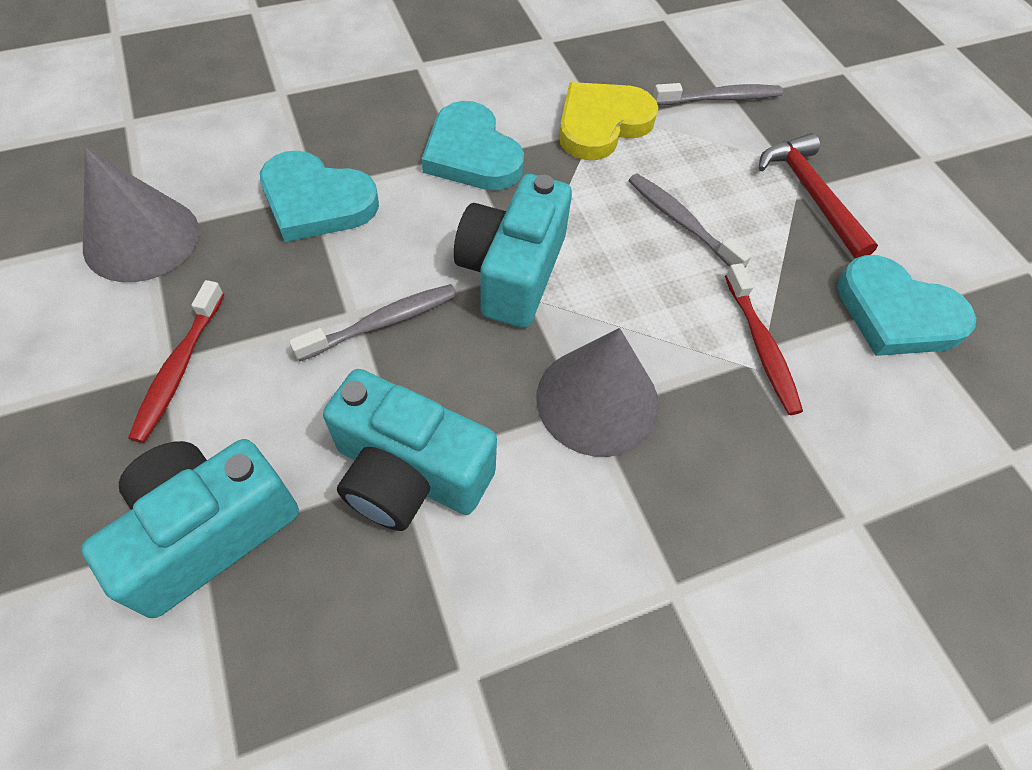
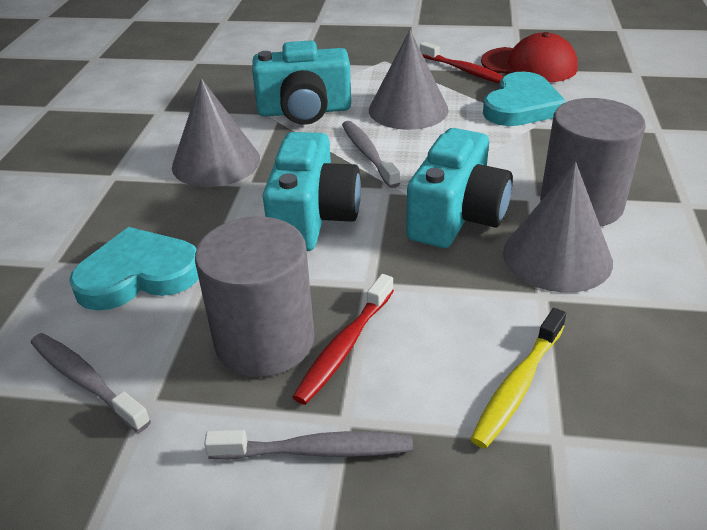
grey cone: [83,148,199,282] [536,328,659,457] = 2 -> [172,78,260,187] [369,30,449,130] [503,162,613,292] = 3
grey cylinder: none = 0 -> [195,217,315,377] [540,98,646,226] = 2
red cap: none = 0 -> [481,32,578,82] = 1
red hammer: [759,133,878,258] = 1 -> none = 0
turquoise heart: [260,150,379,242] [422,101,524,190] [837,255,976,356] = 3 -> [69,227,199,311] [483,72,567,126] = 2
yellow heart: [559,82,658,160] = 1 -> none = 0
yellow toothbrush: none = 0 -> [471,308,566,448] = 1

